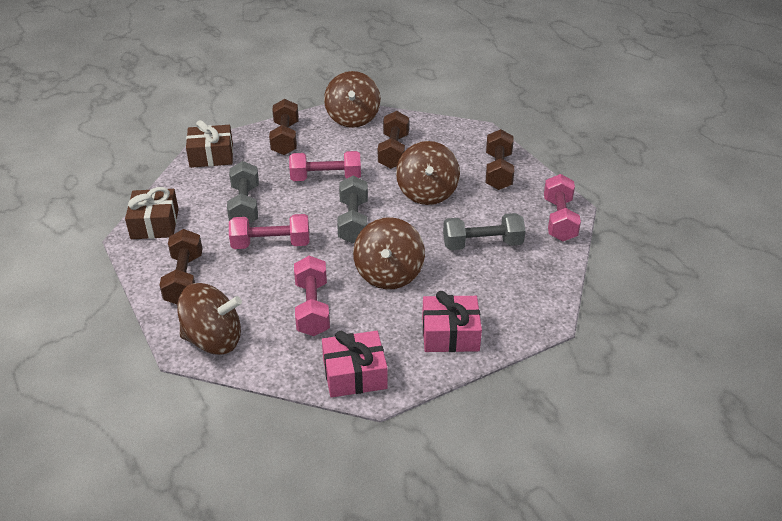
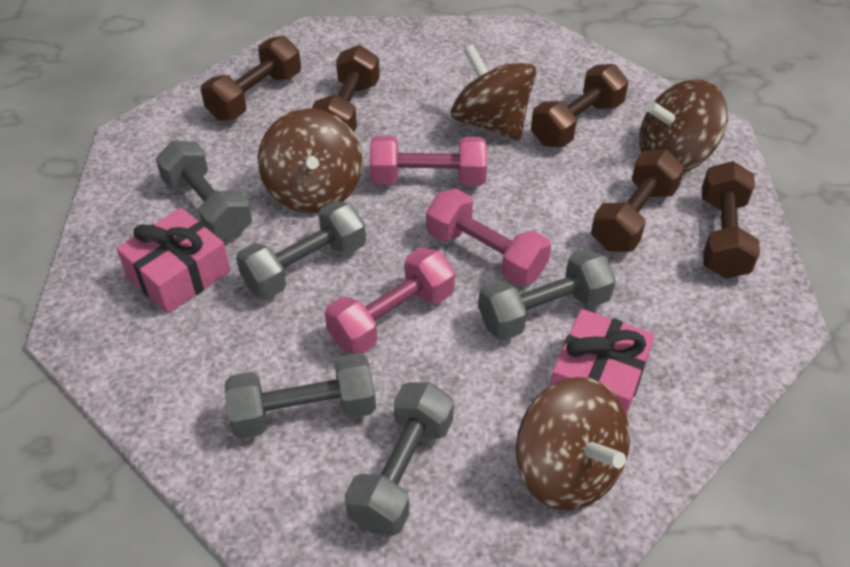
brown dumbbell: [159,229,203,304] [269,99,299,155] [378,111,409,169] [486,129,514,190] = 4 -> [201,36,301,121] [311,45,380,132] [531,64,628,147] [591,149,684,252] [702,161,760,279] = 5
brown gift: [125,187,179,239] [186,120,233,168] = 2 -> none = 0
grey dumbbell: [227,161,259,224] [337,176,368,243] [443,213,526,250] = 3 -> [156,141,252,239] [225,353,376,439] [236,201,366,299] [344,382,454,536] [478,249,616,340] = 5
pink dumbbell: [229,214,309,249] [289,151,361,181] [294,256,330,336] [544,174,581,241] = 4 -> [325,247,455,354] [370,136,487,186] [426,189,551,286] = 3

